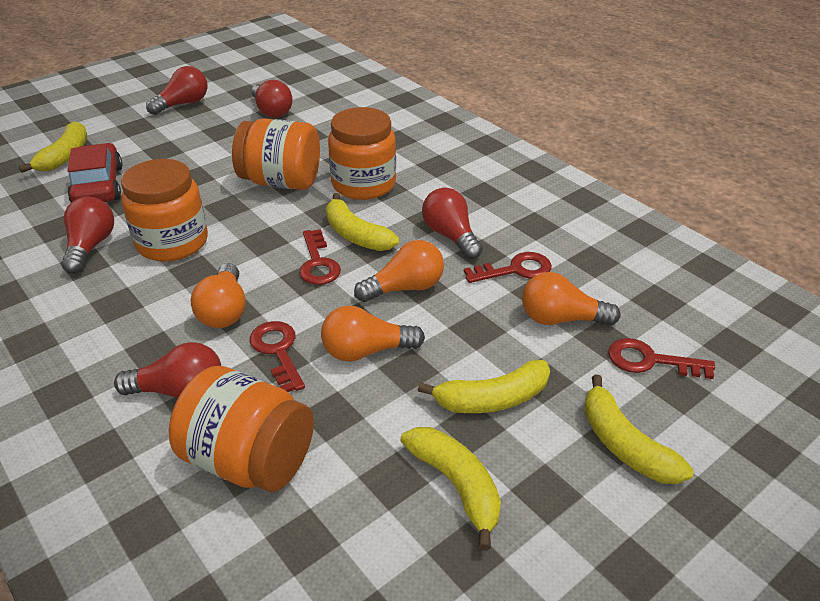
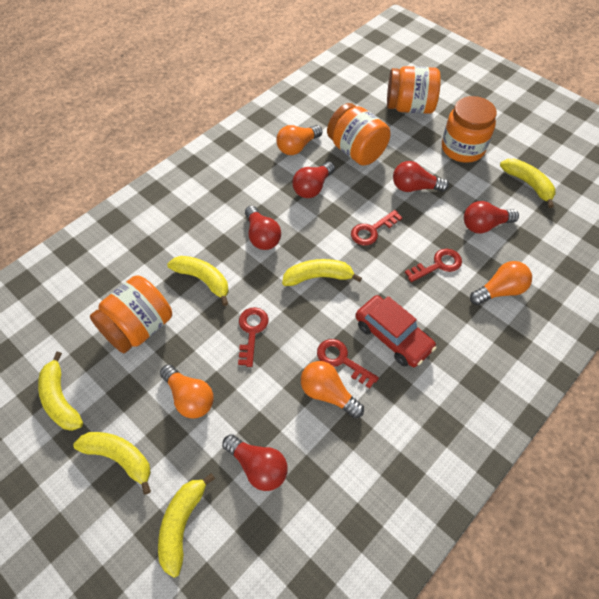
yellow banana: [19,121,87,173] [326,193,399,251] [401,427,501,551] [418,360,550,413] [584,375,694,484] = 5 -> [38,351,83,431] [73,432,151,495] [158,473,215,578] [167,256,229,306] [282,259,362,286] [500,159,556,208] = 6

